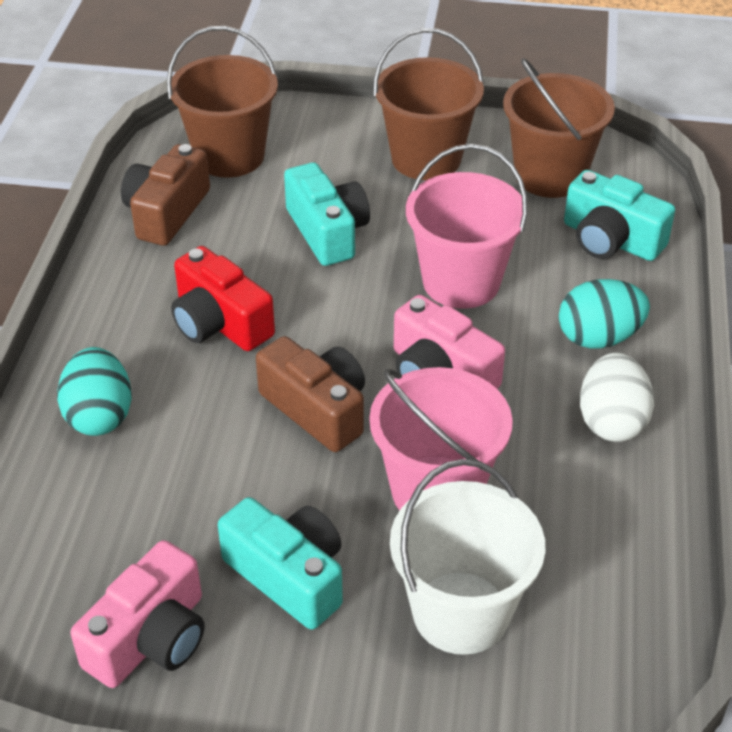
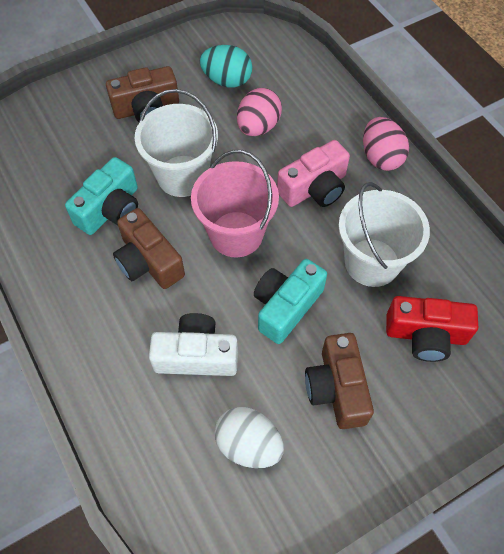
brown bucket: [167,26,278,178] [373,28,484,180] [503,58,615,198] = 3 -> none = 0
brown camera: [121,144,210,246] [256,336,365,452] = 2 -> [106,66,179,122] [113,208,185,289] [305,333,374,429] = 3
pink bucket: [369,367,513,511] [406,144,528,309] = 2 -> [191,150,279,257] = 1
pink camera: [70,540,205,688] [394,295,505,389] = 2 -> [277,140,350,207] = 1
pink egg: none = 0 -> [237,88,282,136] [363,117,409,171] = 2
turquoise camera: [218,497,343,630] [284,162,370,266] [564,170,675,261] = 3 -> [65,157,138,235] [254,259,327,344] = 2
turquoise egg: [57,347,132,436] [559,279,650,348] = 2 -> [200,45,252,88] = 1
white bucket: [390,459,545,655] = 1 -> [135,89,218,197] [339,182,430,287] = 2
white camera: none = 0 -> [149,313,238,376] = 1

